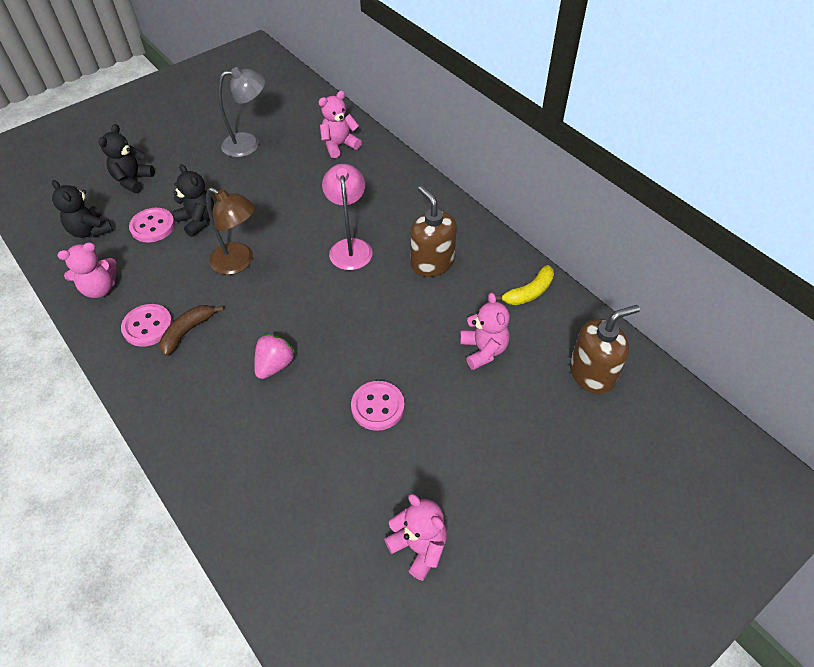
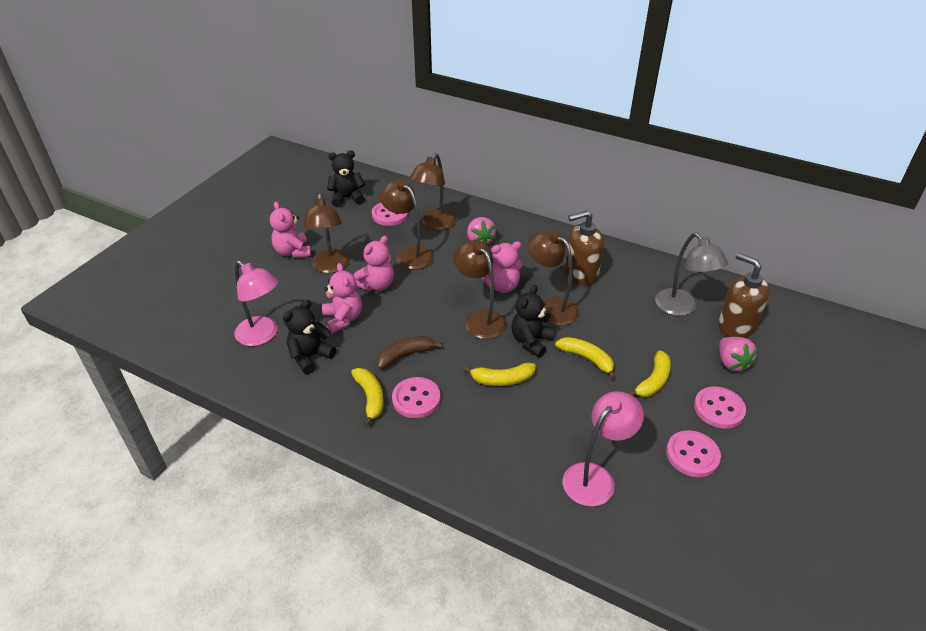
brown lamp: [206,187,255,275] = 1 -> [303,193,350,273] [379,180,434,270] [410,153,457,230] [453,240,507,339] [527,230,579,326] = 5
pink button: [121,304,173,347] [129,208,175,243] [351,381,405,431] = 3 -> [372,203,409,226] [392,377,441,418] [666,430,721,477] [694,386,746,429] = 4
pink lamp: [322,164,373,270] = 1 -> [234,261,278,346] [563,391,644,507] = 2
pink strawberry: [254,333,296,379] = 1 -> [467,217,496,245] [719,337,758,373] = 2
yellow banana: [495,265,554,305] = 1 -> [351,368,384,426] [463,363,536,386] [555,337,616,379] [627,350,671,397] = 4

